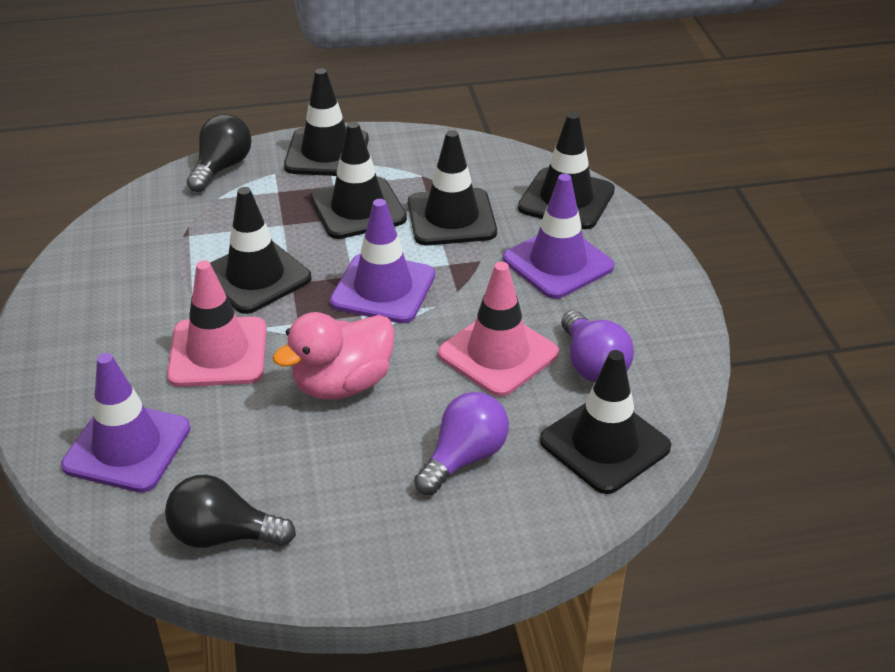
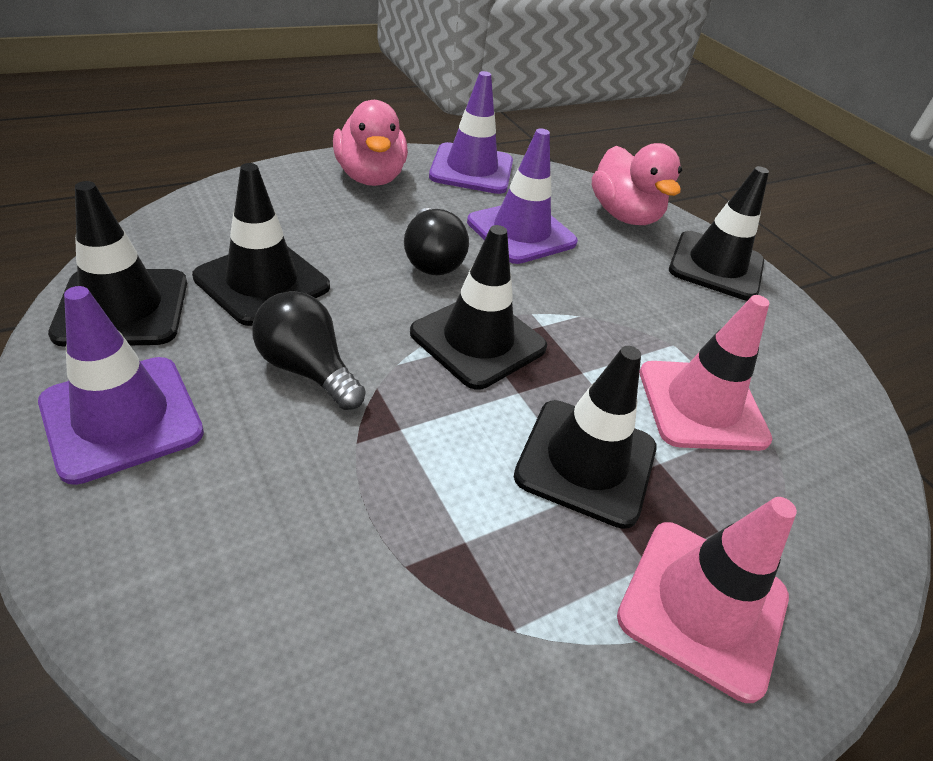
black traffic cone: [210,187,311,314] [284,68,369,176] [310,121,407,239] [408,130,497,245] [518,112,615,229] [540,350,671,494] = 6 -> [48,181,187,347] [192,163,330,326] [410,225,547,390] [514,346,657,529] [669,166,769,301] = 5
pink duck: [272,312,395,399] = 1 -> [333,100,408,186] [592,143,682,225] = 2
purple light bulb: [414,392,509,495] [561,310,634,382] = 2 -> none = 0

